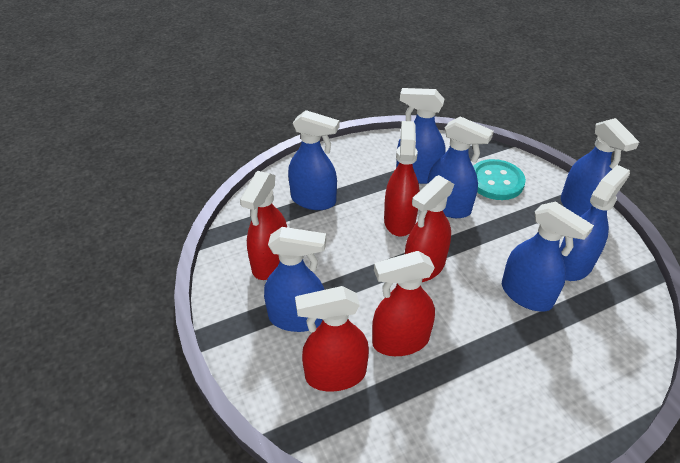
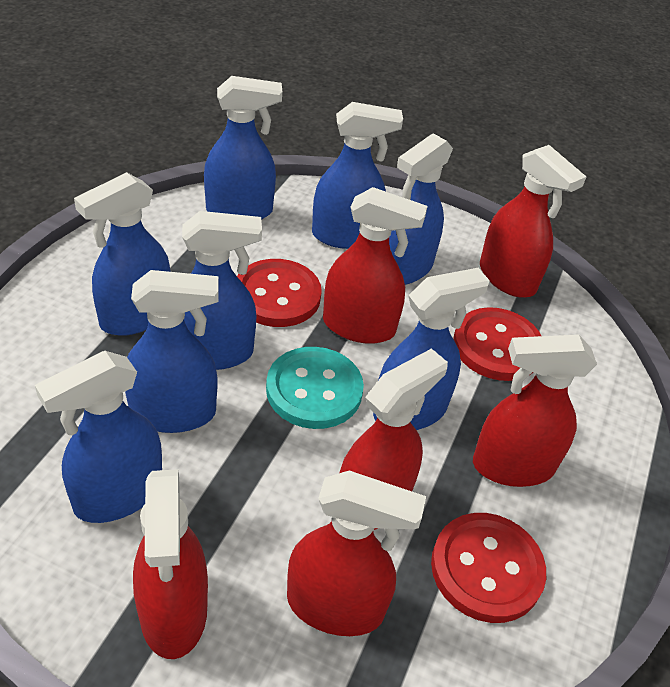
blue spray bottle: [264,227,326,332] [288,110,339,210] [396,88,446,184] [427,116,494,218] [502,202,594,312] [560,165,630,281] [561,118,639,216] = 7 -> [35,351,162,523] [74,172,171,336] [125,270,218,433] [182,211,262,370] [204,76,282,220] [312,102,403,249] [373,268,490,430] [389,133,453,285] = 8
red button: none = 0 -> [237,259,322,327] [431,513,546,623] [453,307,541,381] = 3
red spray bottle: [240,171,287,280] [295,286,369,392] [372,251,435,356] [384,121,420,237] [405,175,455,282] = 5 -> [133,469,208,659] [287,470,426,636] [323,187,428,344] [339,348,448,530] [473,335,597,487] [480,145,586,298] = 6

